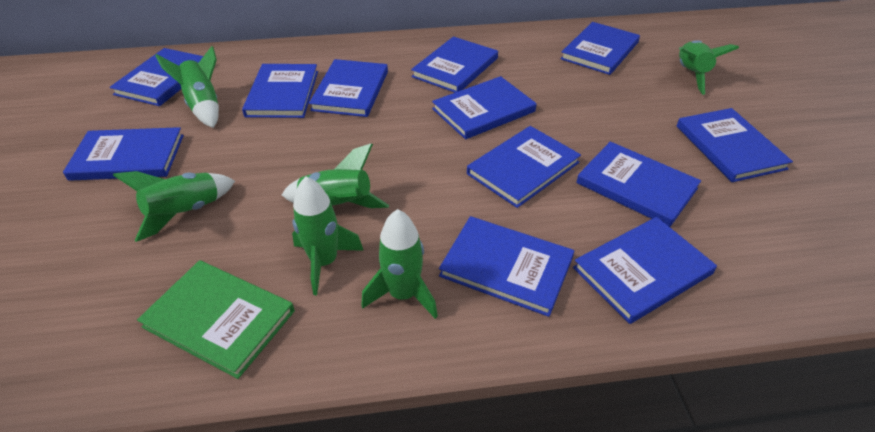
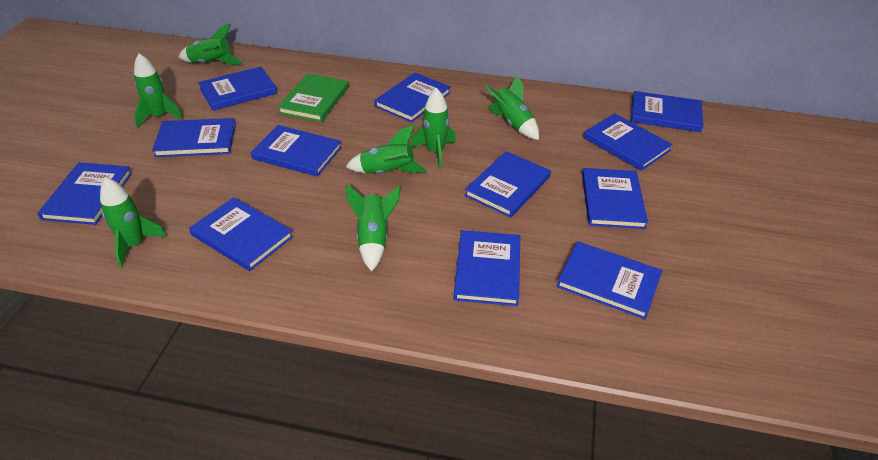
green rocket: [113,171,235,242] [156,46,219,128] [282,143,389,208] [292,176,364,295] [361,209,438,319] [679,40,739,95] = 6 -> [100,177,167,268] [134,53,183,128] [178,23,242,65] [346,125,427,174] [346,184,401,271] [411,88,456,169] [485,75,539,140] = 7

